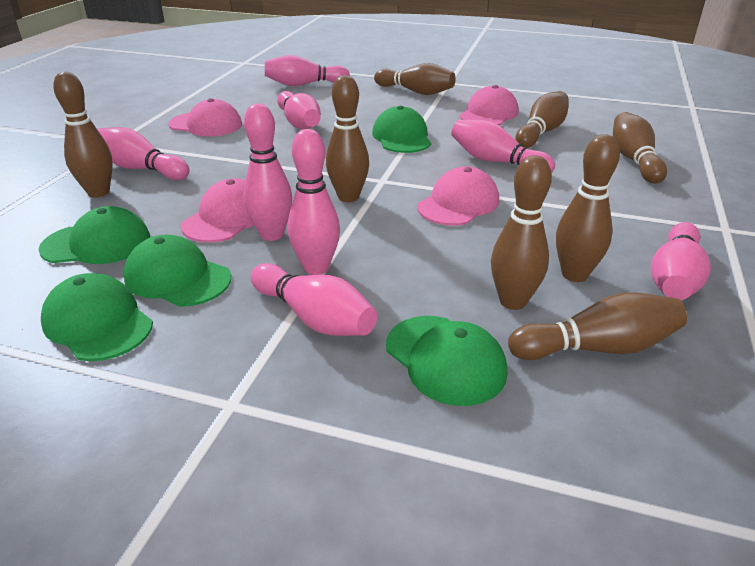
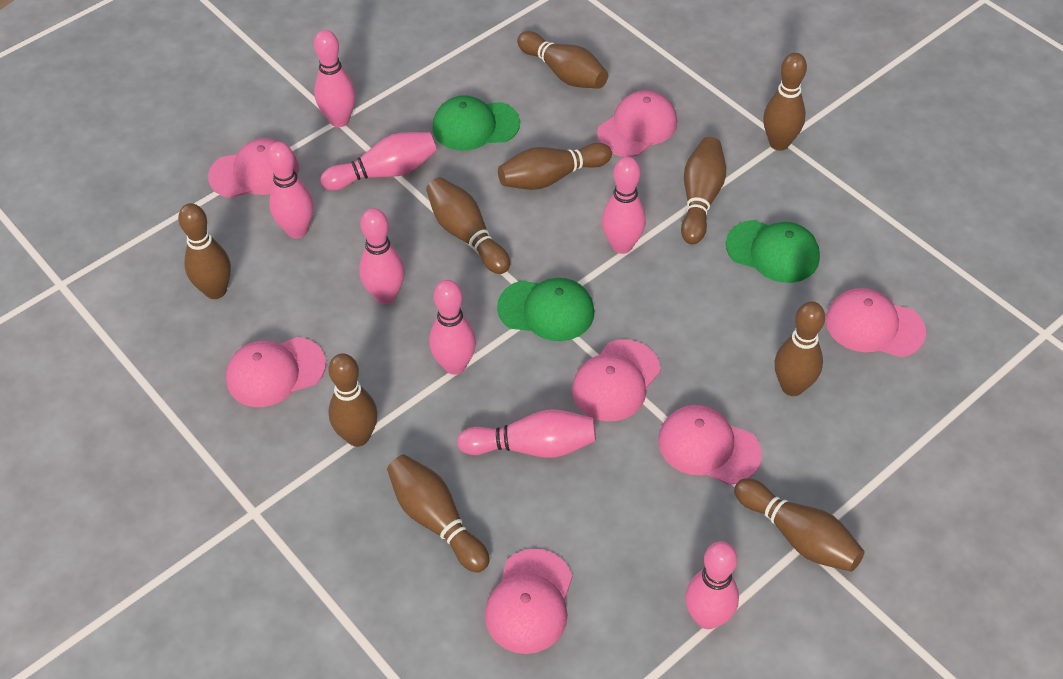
brown bowling pin: [53,72,113,198] [326,75,369,202] [374,63,456,95] [491,155,552,310] [508,292,687,360] [515,91,569,148] [556,134,620,282] [613,112,667,184] = 8 -> [178,203,231,299] [328,353,378,447] [387,455,489,573] [426,177,510,274] [498,143,612,190] [517,31,608,89] [681,137,726,244] [734,478,865,572] [763,53,807,151] [775,301,825,396] = 10
green cap: [39,206,150,264] [41,273,153,361] [123,235,231,307] [372,106,431,153] [386,316,507,406] = 5 -> [432,96,520,150] [497,278,594,341] [726,220,820,283] = 3
pink cap: [168,98,242,137] [181,178,255,243] [417,167,499,226] [459,85,518,125] = 4 -> [208,138,299,198] [226,337,326,407] [485,549,572,654] [572,339,660,421] [597,90,677,157] [658,405,762,485] [826,288,926,357] = 7

